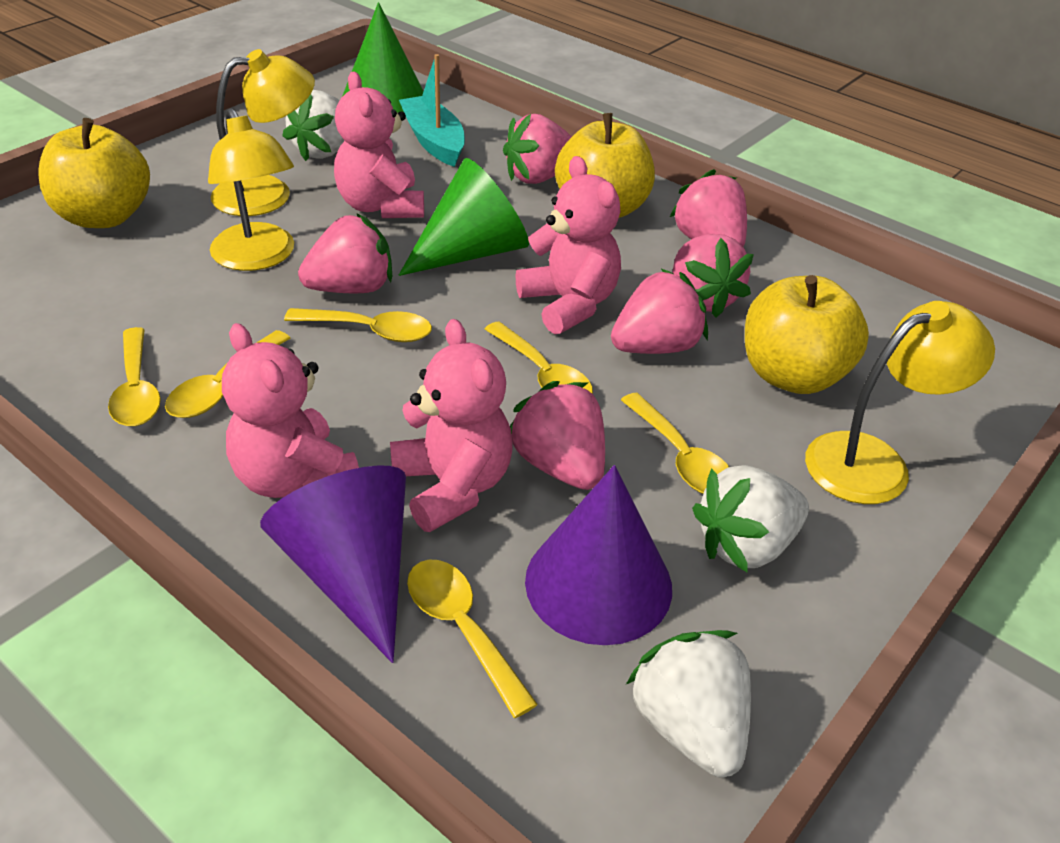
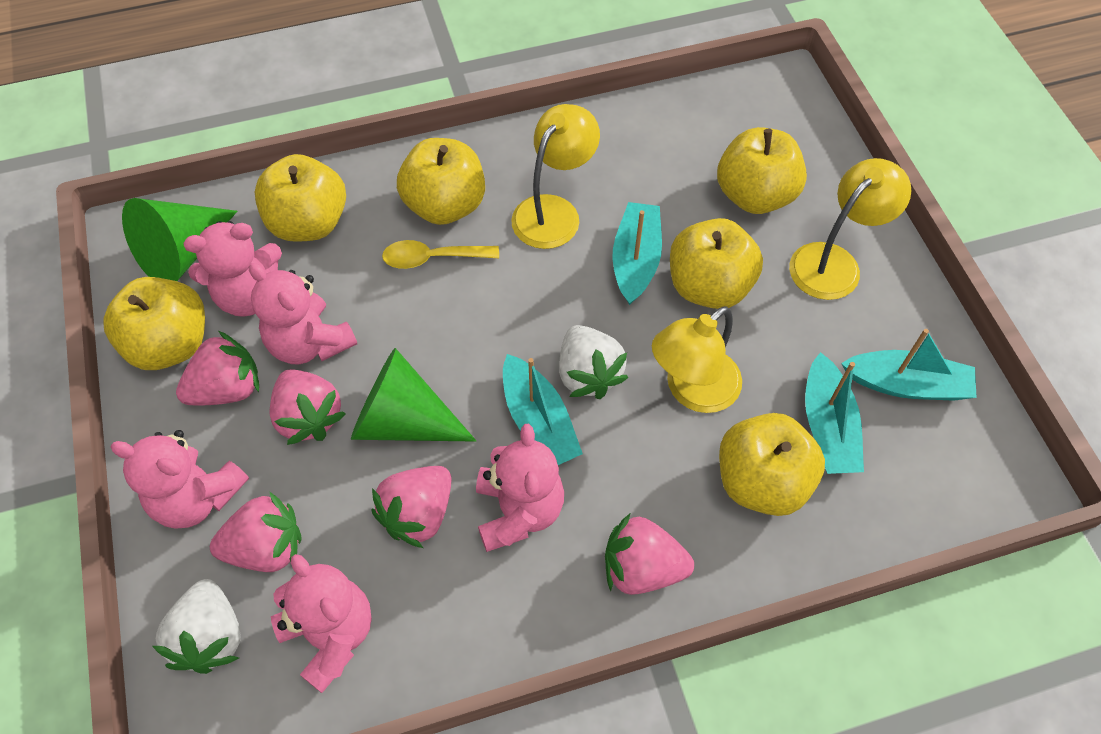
pink strawberry: [298,213,392,293] [503,114,572,184] [510,381,605,490] [611,269,708,354] [670,169,747,247] [673,234,754,318] = 6 -> [176,331,259,405] [210,491,302,572] [269,369,346,445] [372,466,451,548] [605,514,694,595] = 5
pink teddy bear: [222,323,359,498] [334,72,424,218] [390,319,513,532] [516,156,621,334] = 4 -> [110,430,249,529] [183,221,282,317] [249,263,357,364] [271,554,372,693] [476,424,564,552] = 5
purple cone: [260,465,406,663] [525,465,672,645] = 2 -> none = 0
turquoise boat: [399,54,465,167] = 1 -> [503,354,583,465] [613,202,662,305] [805,352,864,474] [841,329,977,401] = 4
white strawberry: [282,90,345,161] [626,630,751,777] [692,465,809,572] = 3 -> [152,579,241,674] [559,325,628,399] = 2
yellow apple: [38,118,150,228] [555,113,655,218] [745,275,869,394] = 3 -> [103,277,205,370] [255,154,346,242] [397,138,485,225] [670,218,763,309] [717,127,807,214] [719,413,825,516] = 6
yellow spoon: [108,327,161,426] [165,330,290,418] [284,308,432,342] [407,560,538,718] [485,321,593,394] [621,393,729,494] = 6 -> [382,240,499,269] = 1

